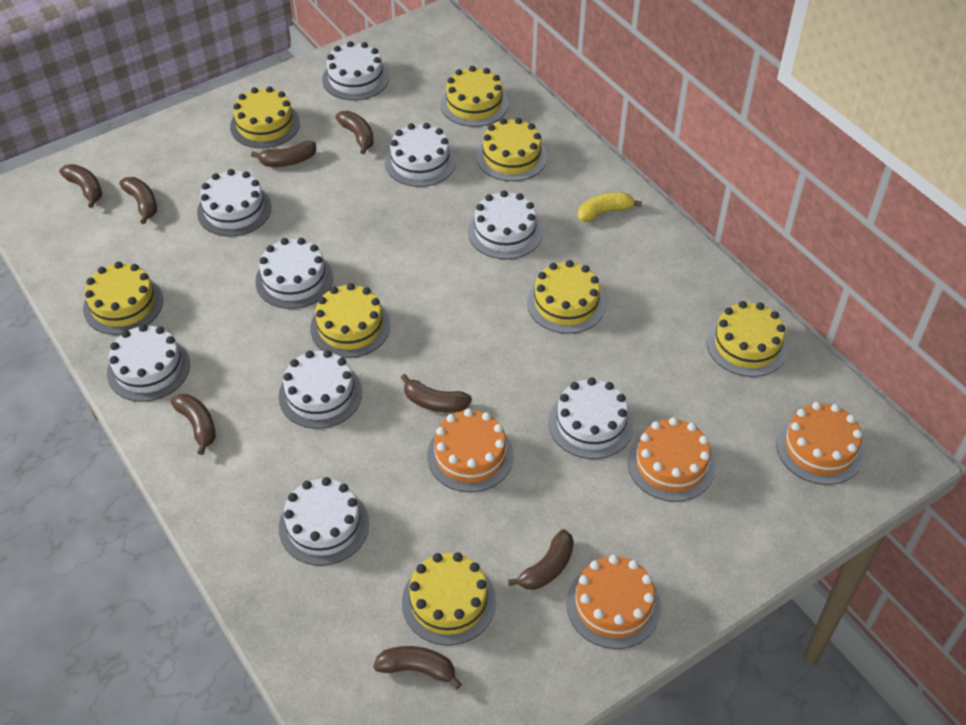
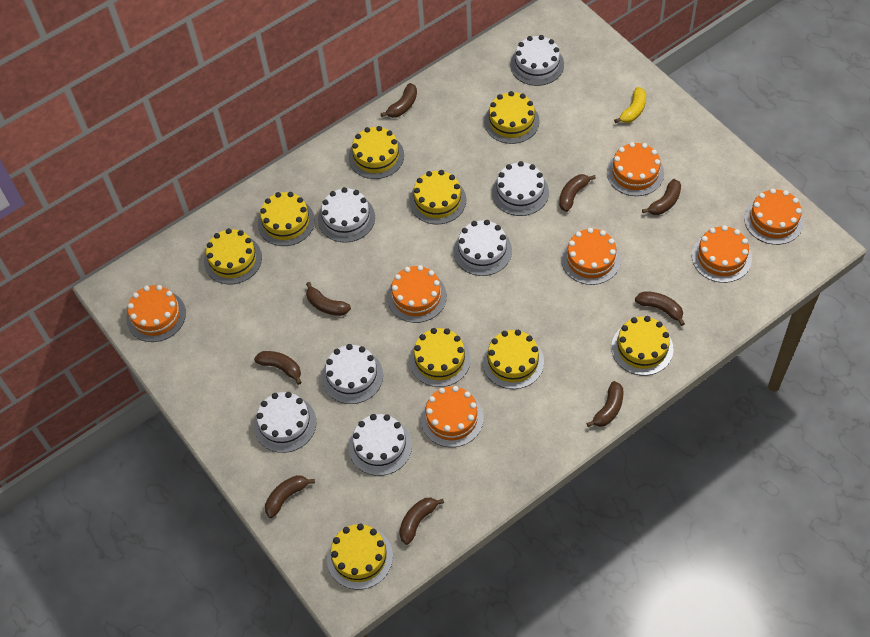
brown banana: [59,164,102,208] [119,177,157,224] [171,394,216,455] [251,141,316,167] [335,111,374,154] [374,646,462,689] [401,374,472,413] [508,529,574,590] = 8 -> [254,351,302,385] [265,475,315,518] [306,282,351,316] [380,83,417,118] [399,498,444,545] [559,174,596,212] [586,381,623,427] [635,291,685,326] [642,179,681,215] = 9
orange cake: [427,409,514,492] [566,555,661,649] [628,417,715,502] [776,402,864,485] = 4 -> [126,285,186,342] [387,265,447,323] [421,386,484,447] [561,228,621,285] [607,142,664,196] [692,225,752,283] [744,188,804,245] = 7
white cake: [107,324,190,402] [197,169,271,237] [255,238,333,309] [278,350,362,429] [279,477,369,566] [322,41,389,100] [385,123,456,187] [468,190,543,259] [549,377,634,459] = 9 -> [254,392,316,453] [318,187,375,243] [322,344,383,404] [349,414,412,476] [453,220,512,276] [492,161,549,216] [510,35,564,86] = 7
yellow cake: [83,261,163,335] [230,86,300,148] [310,283,390,358] [402,552,496,645] [440,66,509,127] [476,118,547,181] [527,260,606,334] [707,301,788,377] = 8 -> [204,228,262,284] [258,192,315,246] [327,523,393,590] [349,126,404,179] [409,170,466,224] [409,328,471,387] [482,330,544,389] [484,91,540,144] [611,316,674,376] = 9

